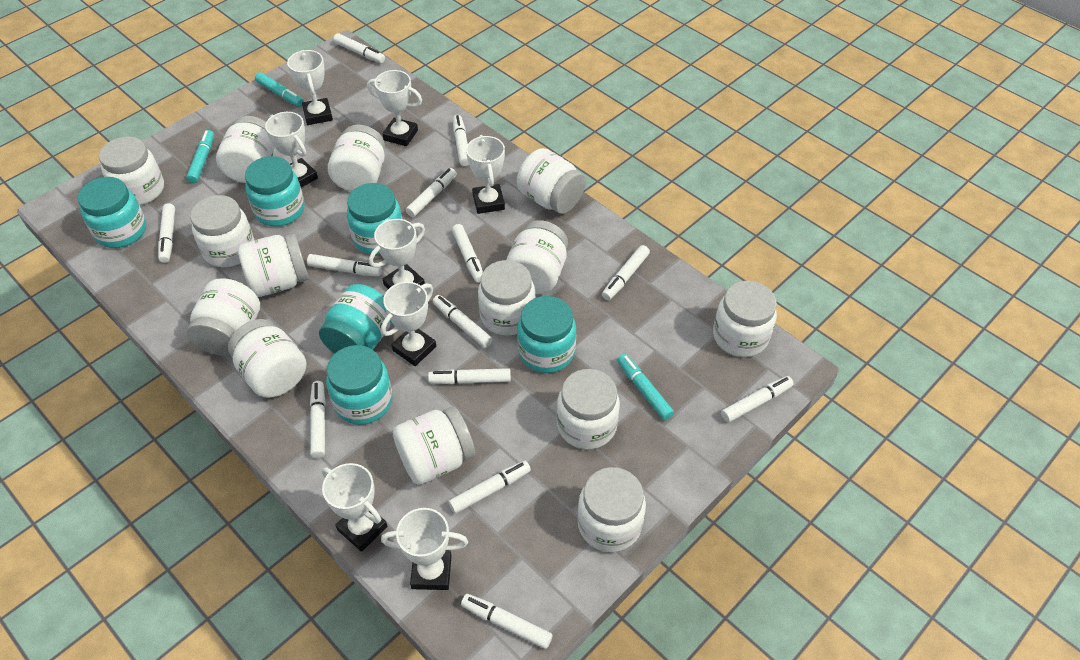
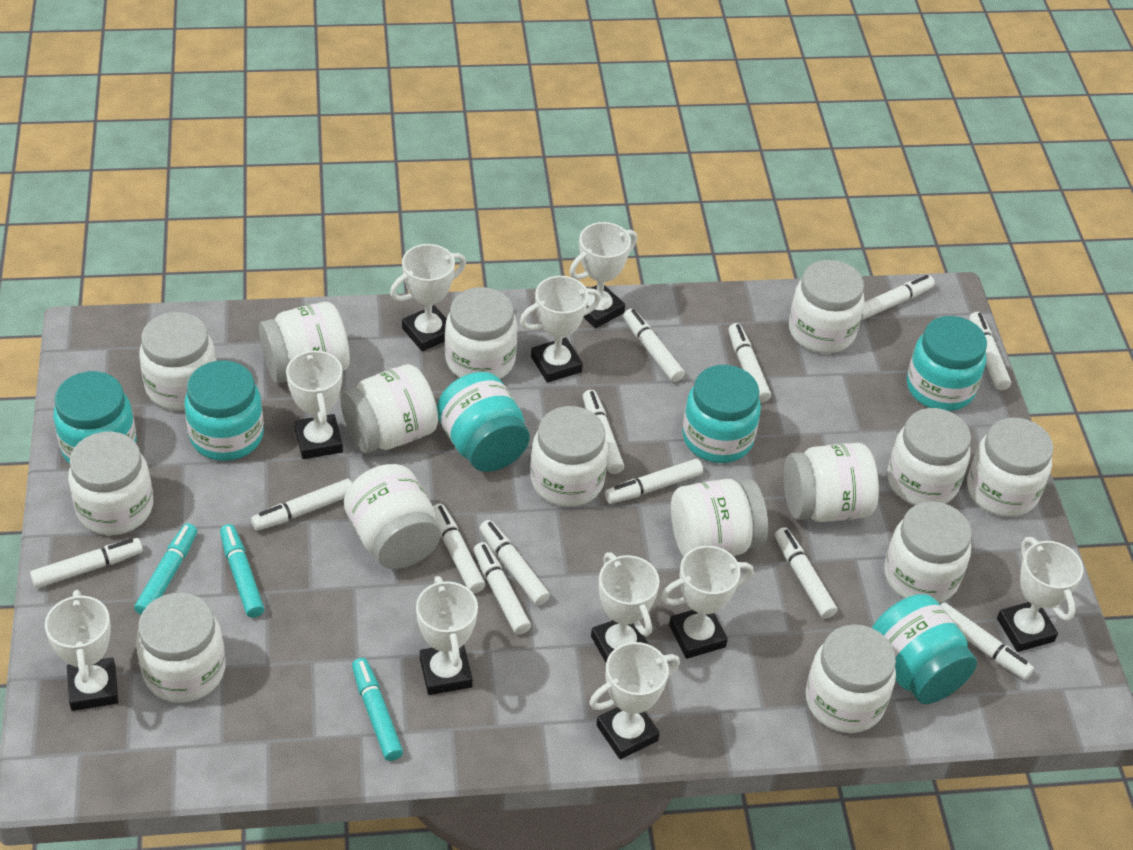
white jar: [99,137,164,205] [187,279,260,356] [190,195,254,267] [216,116,275,183] [228,319,306,398] [238,234,309,297] [328,125,385,192] [393,406,475,485] [478,260,536,336] [506,220,568,294] [517,148,586,214] [557,369,620,449] [577,467,646,552] [713,281,777,357] = 14 -> [68,432,153,535] [136,593,225,703] [139,312,216,410] [259,302,350,383] [341,364,438,453] [344,464,441,569] [445,287,518,379] [530,406,608,507] [671,479,768,557] [784,443,879,522] [789,260,864,353] [806,624,896,733] [884,501,972,603] [887,408,971,505] [967,417,1053,517] = 15
white trophy: [265,112,318,187] [287,50,333,125] [322,463,387,552] [367,70,422,146] [369,219,425,289] [381,282,436,366] [381,508,468,590] [466,135,505,214] = 8 -> [45,590,119,711] [286,348,343,459] [390,244,466,351] [416,576,478,695] [520,276,601,383] [569,222,637,328] [589,642,680,759] [591,552,660,663] [661,546,753,659] [997,537,1083,652] = 10

